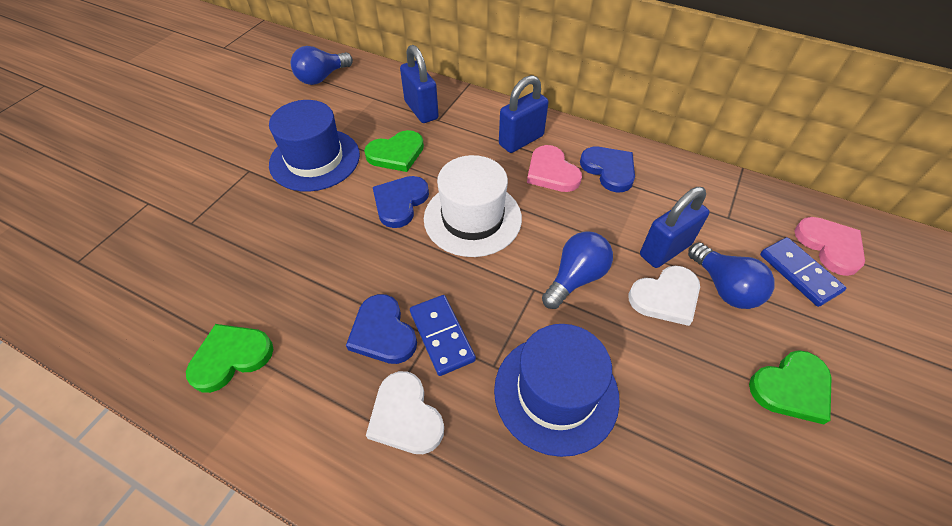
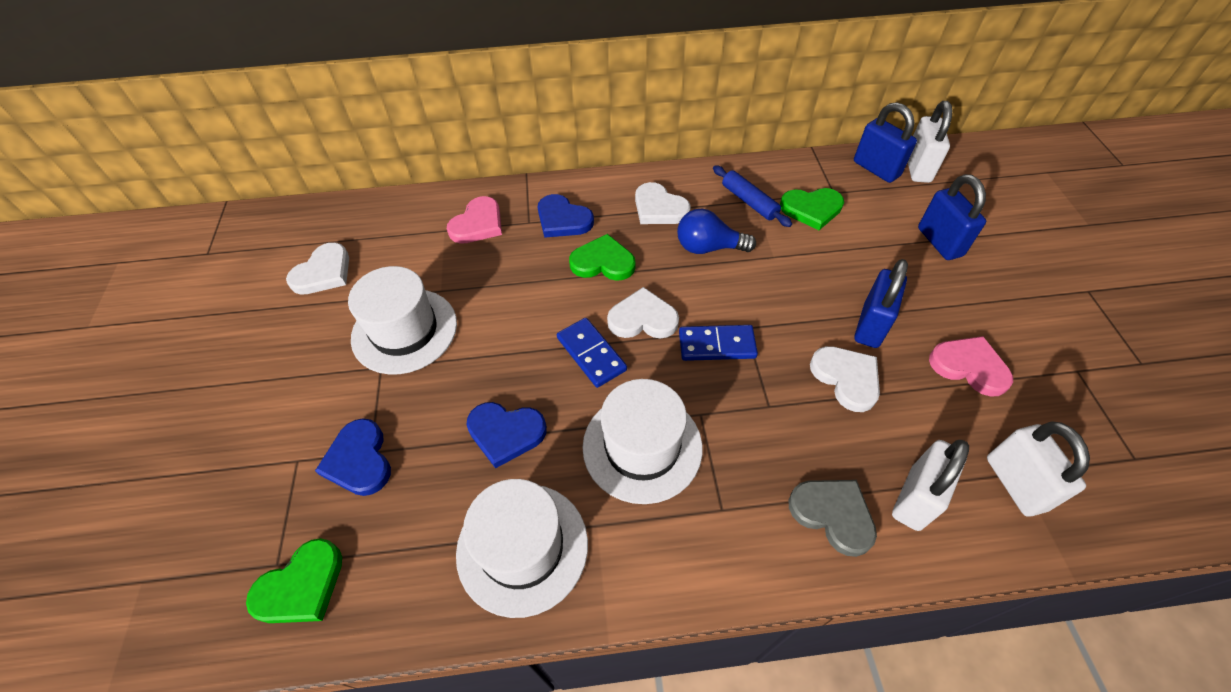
blue hat: [269,100,360,192] [494,324,620,457] = 2 -> none = 0
blue light bulb: [291,46,353,85] [542,231,613,309] [688,242,775,309] = 3 -> [677,209,756,254] = 1
blue rolling pin: none = 0 -> [713,165,792,227] = 1
grey heart: none = 0 -> [789,480,877,557] = 1
white hat: [424,155,522,257] = 1 -> [348,266,457,375] [456,479,588,618] [582,379,703,504] = 3
white heart: [366,371,444,454] [628,266,700,326] = 2 -> [286,243,349,295] [607,287,679,338] [635,182,691,224] [810,346,880,412] = 4
white padlock: none = 0 -> [892,440,969,531] [908,101,952,183] [987,421,1090,516] = 3

